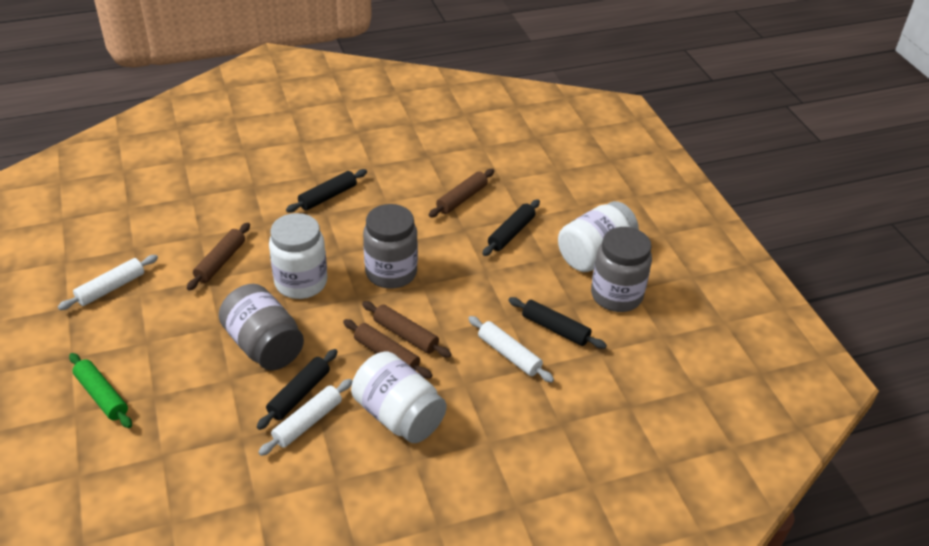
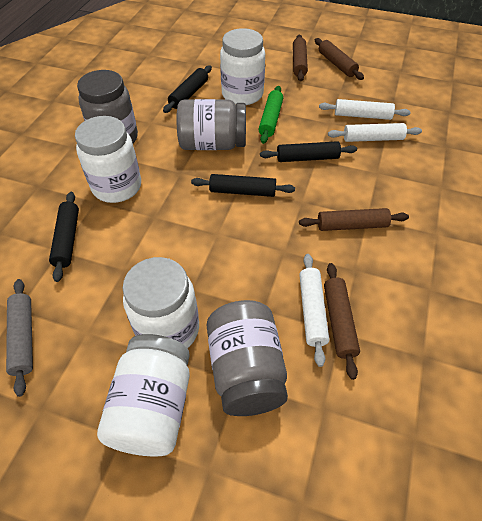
grey rolling pin: none = 0 -> [6,279,33,397] = 1
white jar: [269,213,327,299] [351,351,447,443] [558,201,639,272] = 3 -> [75,116,141,203] [97,334,190,456] [123,257,199,348] [220,28,265,105] = 4

